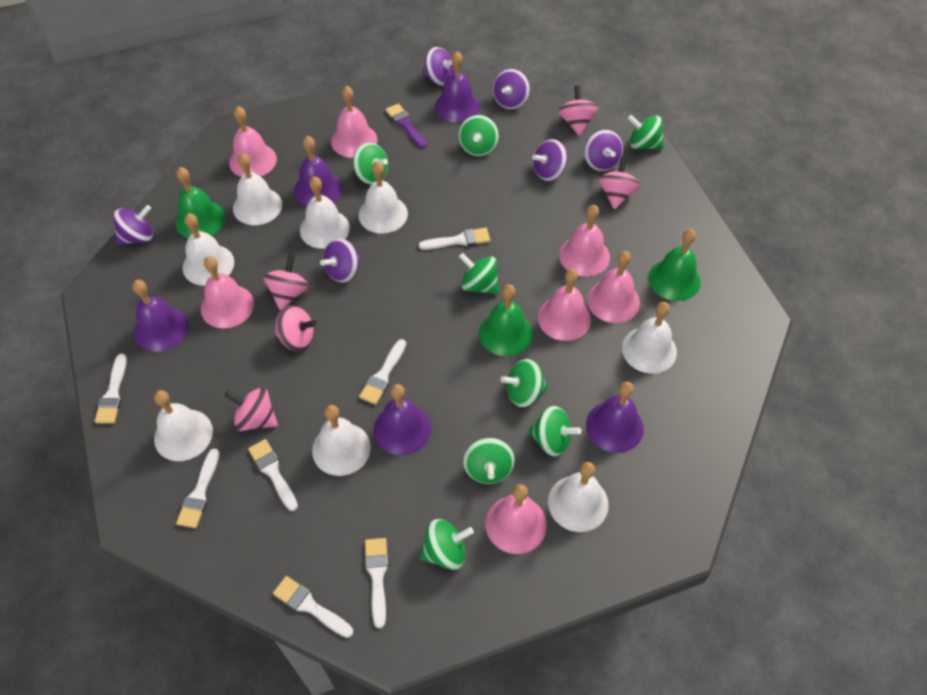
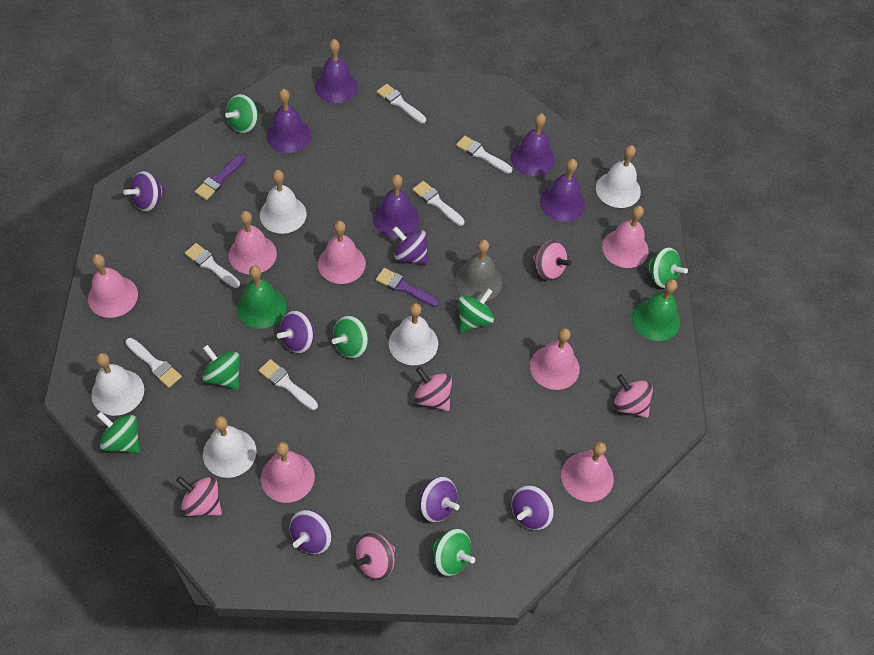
green bell: [175,167,225,238] [479,284,533,356] [648,229,701,301] = 3 -> [237,266,287,329] [632,279,680,341] = 2
green spinning top: [353,143,388,185] [420,519,474,570] [458,115,499,156] [459,253,499,294] [463,438,515,484] [500,359,548,407] [528,406,581,456] [627,115,664,150] = 8 -> [97,412,140,453] [203,345,240,389] [225,94,258,133] [332,316,368,358] [432,529,475,576] [458,288,494,332] [646,247,688,288] = 7
grey bell: none = 0 -> [454,240,502,301] = 1
purple brush: [385,103,426,148] = 1 -> [195,155,245,200] [376,268,439,307] = 2
white bell: [154,390,213,461] [182,214,234,286] [233,153,282,225] [300,177,350,249] [312,405,371,476] [359,161,408,234] [548,462,609,532] [622,302,677,374] = 8 -> [91,353,144,416] [203,416,256,478] [260,170,307,234] [389,303,438,365] [596,145,641,208] = 5
white brush: [95,354,127,424] [176,448,220,528] [248,439,298,511] [273,576,353,638] [359,339,406,405] [365,538,388,628] [419,228,490,250] = 7 -> [125,338,182,388] [185,243,240,288] [258,359,318,410] [377,84,426,123] [413,181,465,226] [456,136,512,173] = 6

